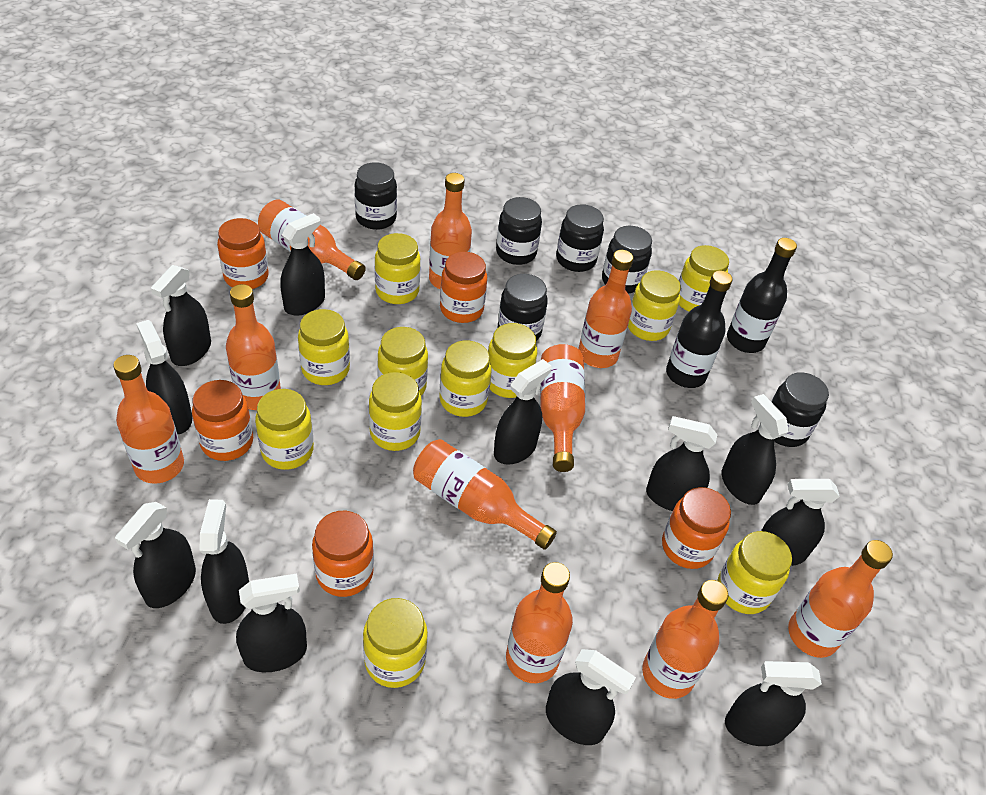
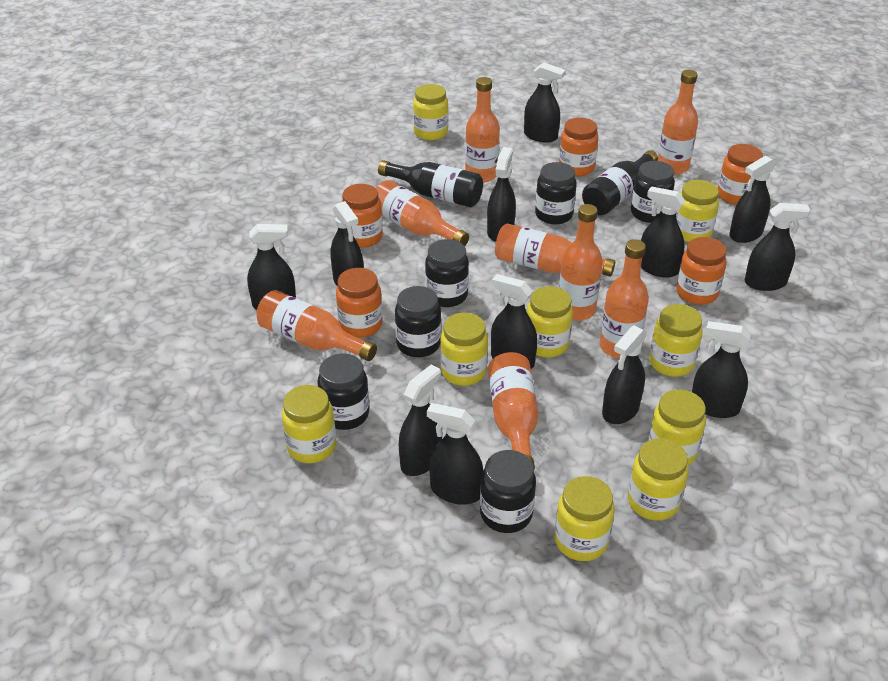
orange bottle: [113,355,184,484] [226,284,281,410] [258,199,366,280] [413,439,557,550] [429,173,472,289] [506,562,573,683] [540,344,585,472] [578,250,634,368] [642,580,728,699] [788,540,893,658] = 10 -> [257,290,377,361] [376,180,469,246] [465,77,500,183] [488,352,539,470] [495,224,615,277] [559,204,602,321] [600,239,649,359] [658,70,698,175] = 8
yellow jar: [255,389,314,470] [298,309,350,385] [363,598,428,688] [369,372,422,451] [375,233,420,304] [377,327,428,396] [439,340,492,417] [488,323,537,398] [628,270,681,341] [679,245,729,312] [717,531,792,614] = 11 -> [282,385,336,463] [413,84,448,141] [440,313,488,386] [527,286,573,358] [554,476,615,561] [628,438,688,521] [648,389,706,465] [649,304,703,377] [676,180,719,242] = 9

